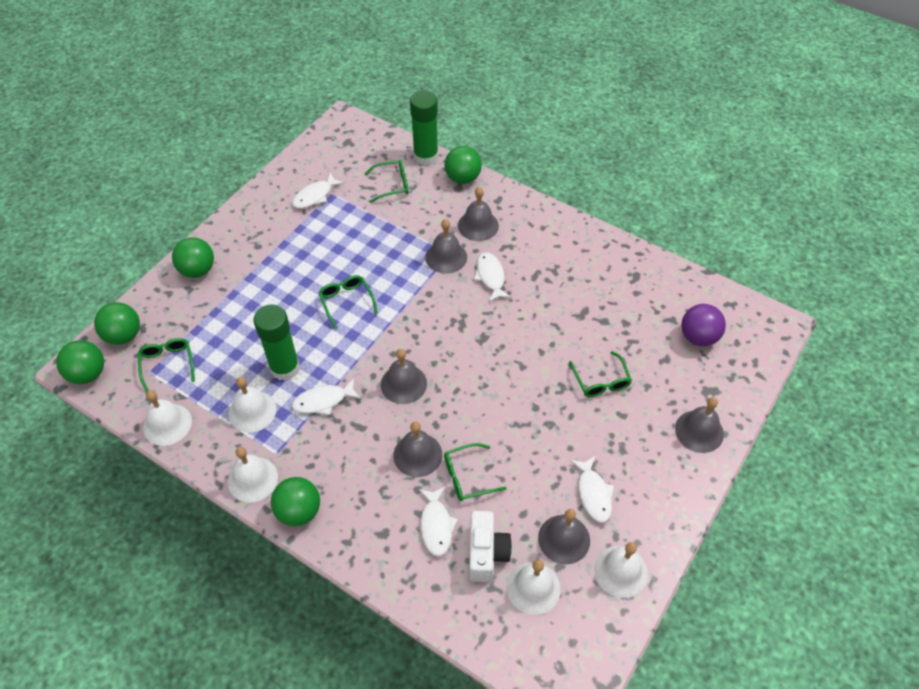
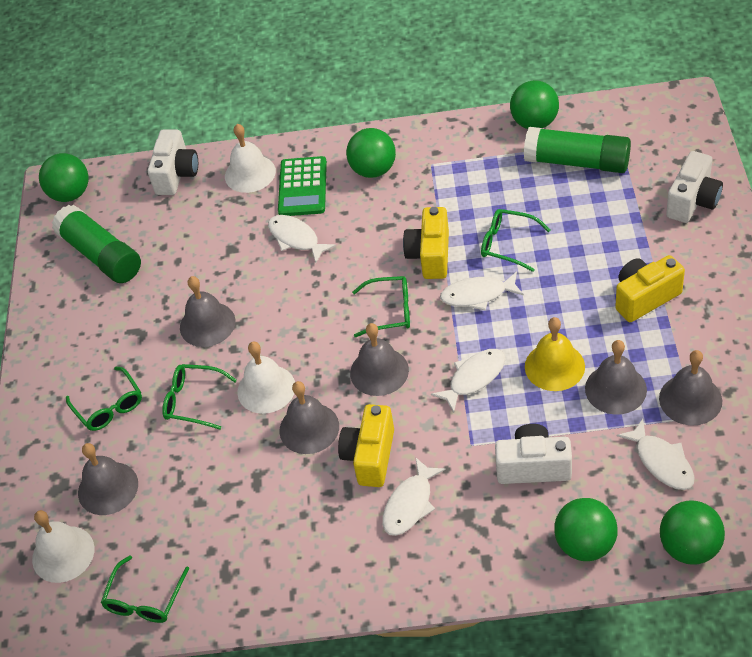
green calculator: none = 0 -> [278,156,327,216] = 1
purple ball: [681,304,726,346] = 1 -> none = 0
white bell: [143,390,192,446] [228,377,276,432] [228,447,278,502] [507,560,561,615] [594,542,648,598] = 5 -> [32,510,94,583] [225,124,276,193] [237,342,295,414] = 3
white camera: [469,511,512,582] = 1 -> [148,129,198,195] [495,424,572,484] [666,151,723,223] = 3
yellow bell: none = 0 -> [525,317,585,391] = 1
yellow camera: none = 0 -> [338,404,394,487] [403,207,449,279] [615,255,685,322] = 3

